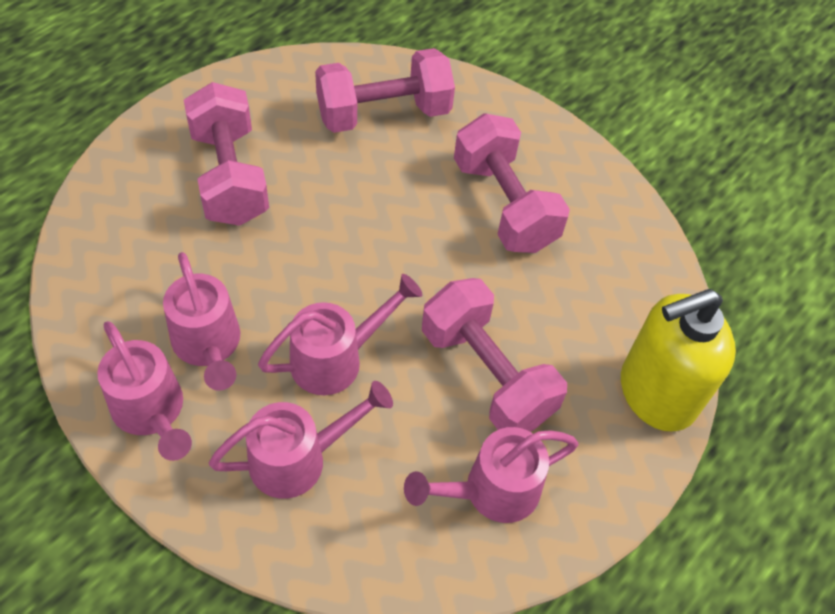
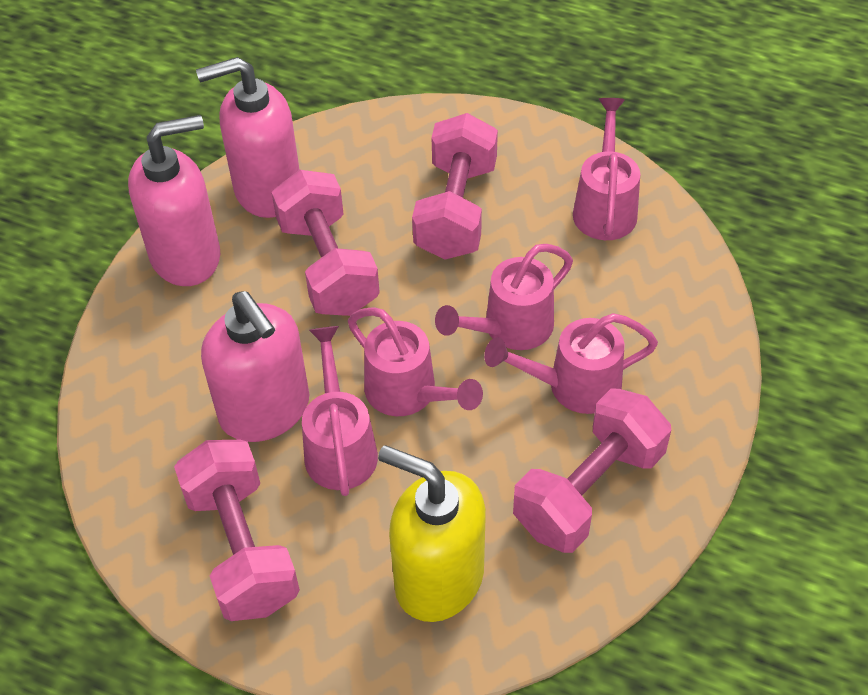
pink soap dispenser: none = 0 -> [128,115,220,286] [196,57,300,218] [201,291,309,442] = 3

